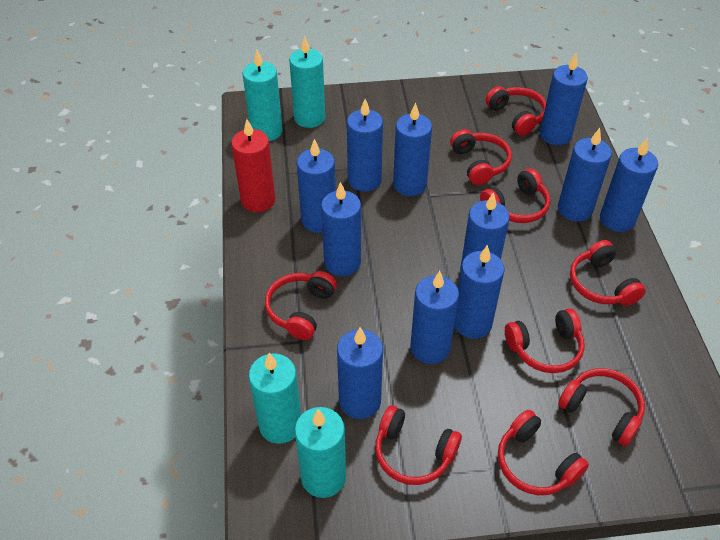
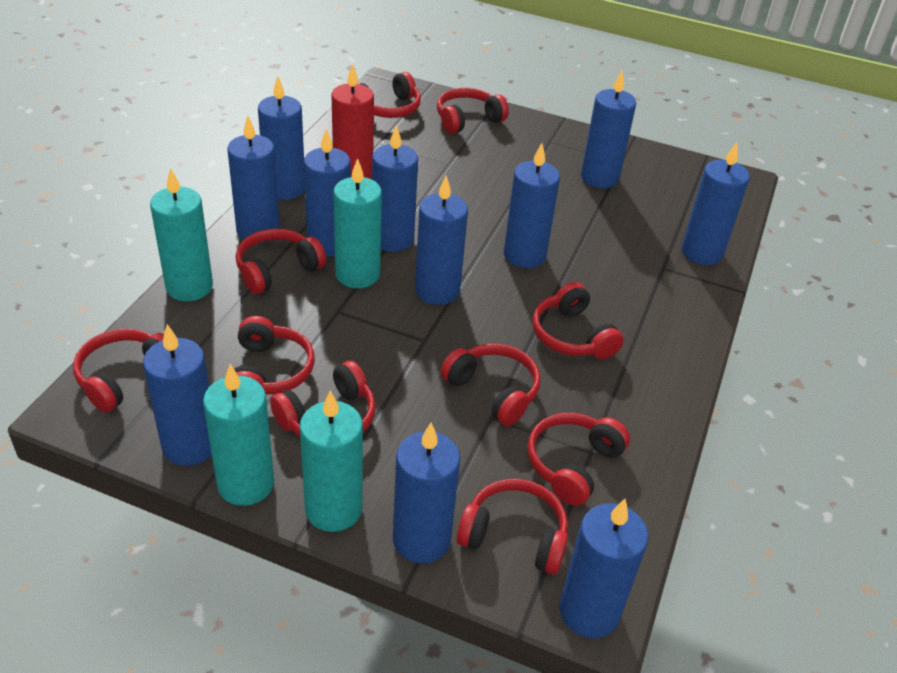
red headphones: [265,271,337,340] [375,405,462,485] [450,129,512,185] [480,168,550,223] [485,86,546,136] [498,410,589,495] [505,308,585,373] [558,368,645,446] [570,240,646,306] = 9 -> [73,329,164,412] [234,316,315,395] [236,229,326,294] [270,361,376,437] [360,72,421,118] [437,88,509,134] [441,343,540,426] [457,479,568,575] [527,413,630,506] [532,282,624,359] = 10

